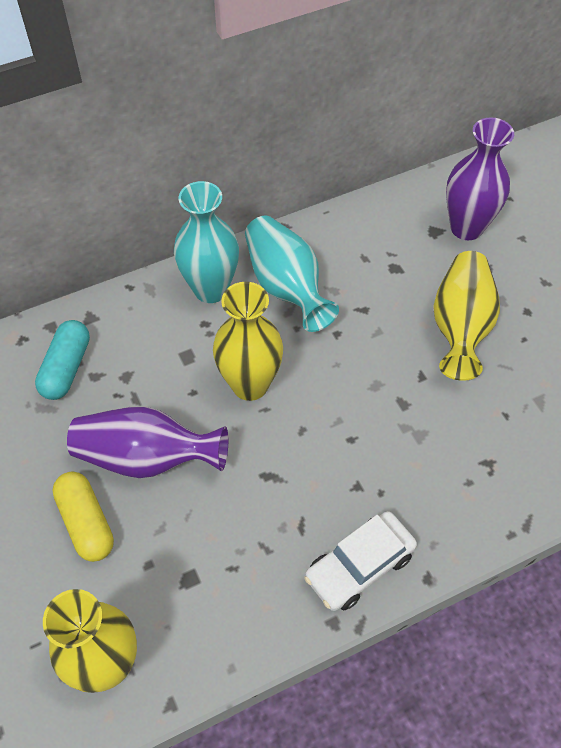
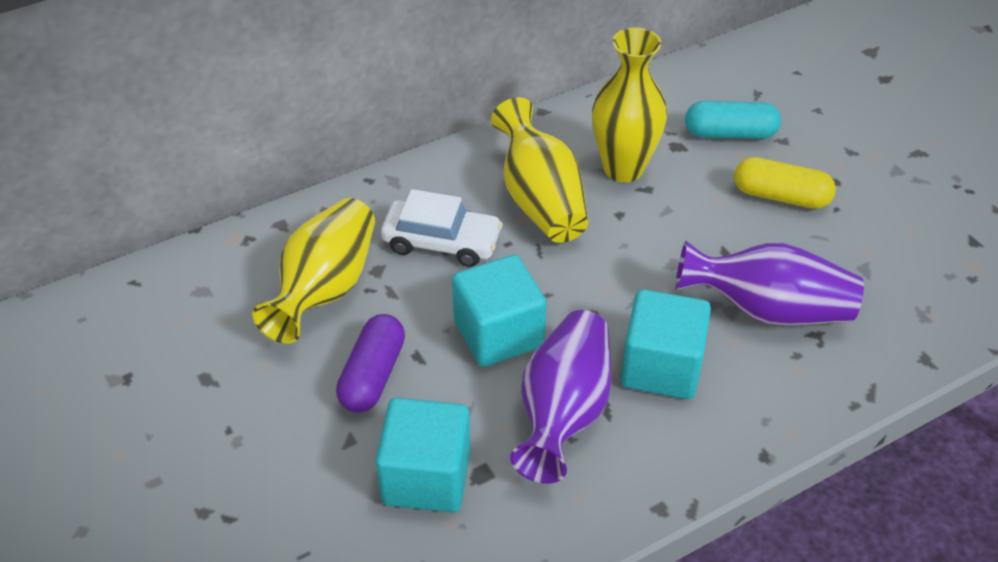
purple capsule: none = 0 -> [336,314,405,413] = 1
turquoise cube: none = 0 -> [376,398,470,512] [452,255,546,367] [621,289,711,399] = 3
turquoise vase: [174,181,239,303] [245,216,339,332] = 2 -> none = 0

